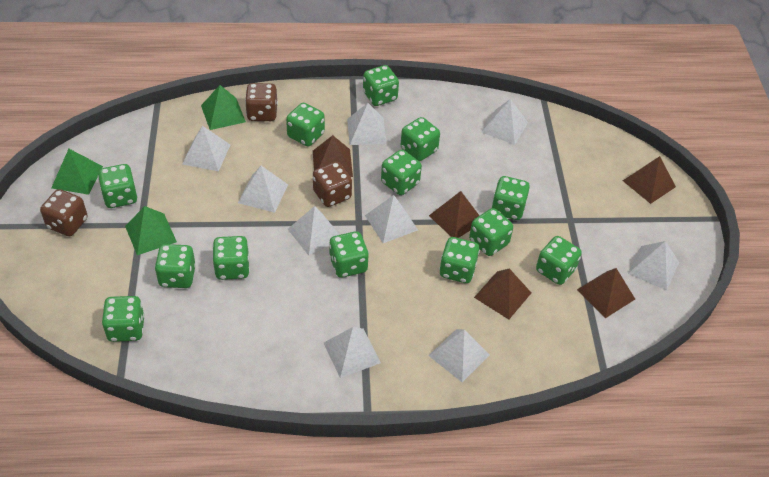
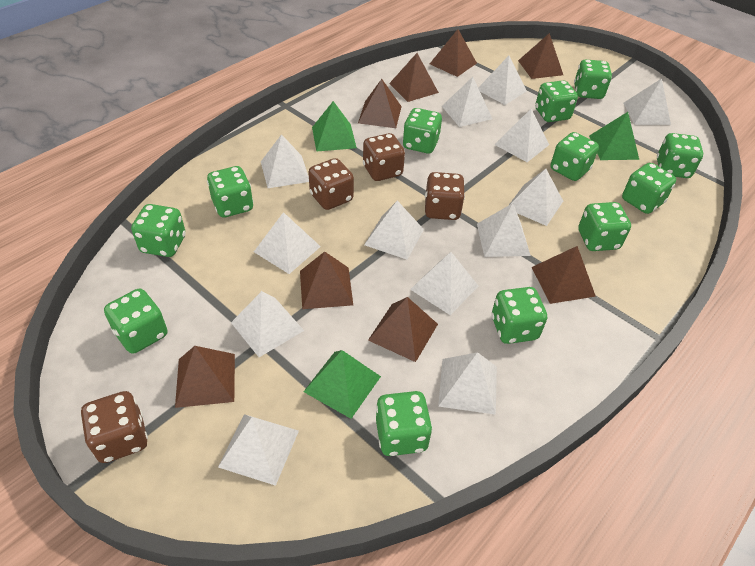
brown dice: [40,189,88,236] [245,83,278,121] [313,162,352,207] = 3 -> [80,391,148,463] [308,158,354,210] [363,133,405,181] [425,172,465,220] = 4
brown pyramid: [313,135,353,177] [429,191,479,238] [474,268,531,319] [577,268,635,318] [623,156,676,204] = 5 -> [175,346,235,408] [300,251,353,309] [358,79,402,128] [368,297,438,362] [389,53,439,102] [430,29,477,77] [518,33,563,79] [531,246,596,304] = 8
green dice: [98,164,138,208] [102,296,145,342] [155,244,196,288] [212,236,250,280] [286,103,325,146] [329,231,369,278] [363,65,399,106] [381,150,422,195] [401,117,440,161] [439,237,480,283] [469,208,513,256] [491,176,530,220] [536,236,582,285] = 13 -> [104,289,168,354] [131,204,186,257] [207,166,253,218] [376,391,433,456] [403,108,442,154] [491,287,547,344] [535,80,578,122] [551,132,599,181] [574,59,612,99] [578,202,631,251] [622,163,676,214] [657,133,703,178] = 12
white pyramid: [182,126,230,171] [238,166,288,213] [288,206,340,255] [324,327,381,378] [347,103,387,145] [365,195,418,243] [429,329,490,382] [481,99,528,145] [628,241,679,291] = 9 -> [218,414,299,486] [231,291,304,357] [254,212,321,274] [261,134,309,188] [364,201,424,260] [410,252,478,315] [438,352,497,415] [442,77,492,127] [477,203,531,257] [478,56,527,105] [494,109,549,162] [508,169,563,226] [624,78,671,125] = 13

